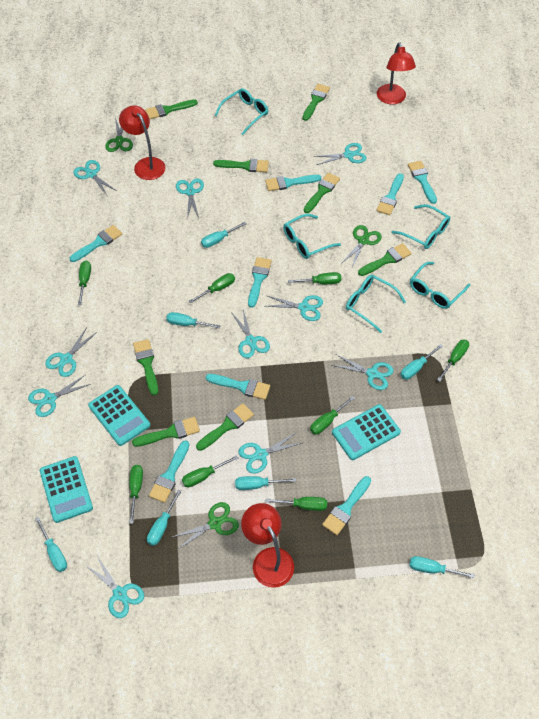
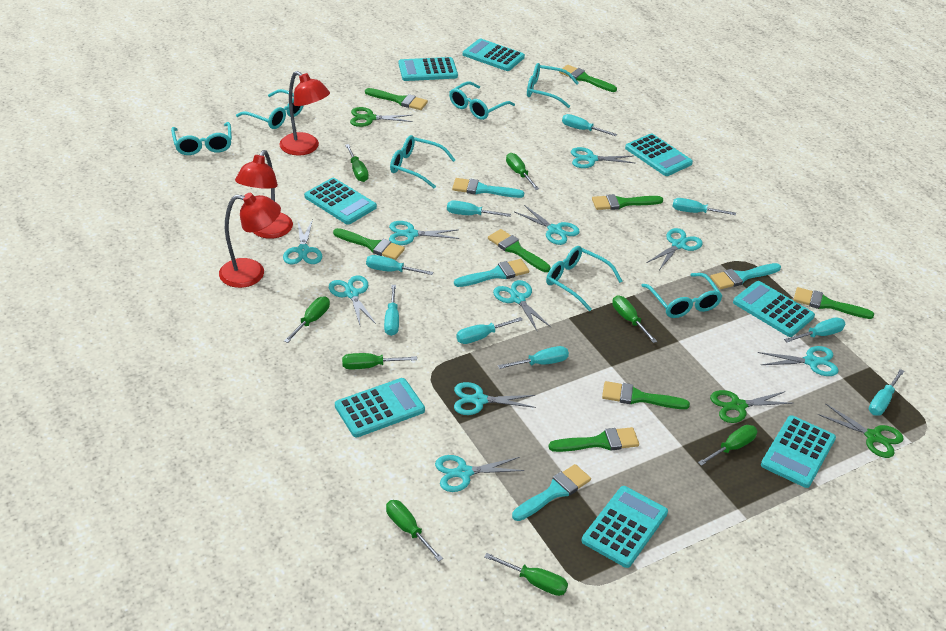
turquoise brush: [70,225,122,262] [149,440,189,503] [206,374,270,400] [248,257,272,308] [265,175,321,191] [322,476,371,535] [376,173,404,215] [408,161,437,204] = 8 -> [452,178,524,198] [454,259,529,287] [512,464,591,521] [710,263,781,289] = 4
turquoise calculator: [40,456,93,523] [88,385,150,446] [332,404,401,460] = 3 -> [304,178,377,225] [335,378,425,438] [399,57,458,81] [463,39,525,71] [582,486,668,568] [625,133,693,176] [733,281,815,337] [761,415,836,488] = 8
turquoise glasses: [215,88,269,135] [283,214,341,259] [346,275,406,333] [391,204,450,249] [410,262,470,309] = 5 -> [171,122,232,155] [236,89,304,129] [390,135,455,188] [449,82,515,120] [527,63,579,108] [546,246,622,311] [641,273,722,318] = 7
turquoise screwdriver: [35,517,67,572] [147,489,181,546] [166,312,221,328] [201,222,247,248] [235,476,296,490] [400,344,443,380] [409,556,475,578] = 7 -> [366,255,433,275] [384,285,399,336] [447,201,511,217] [456,317,523,344] [498,346,569,369] [562,114,617,136] [672,198,736,215] [784,317,845,342] [869,369,904,415] = 9

